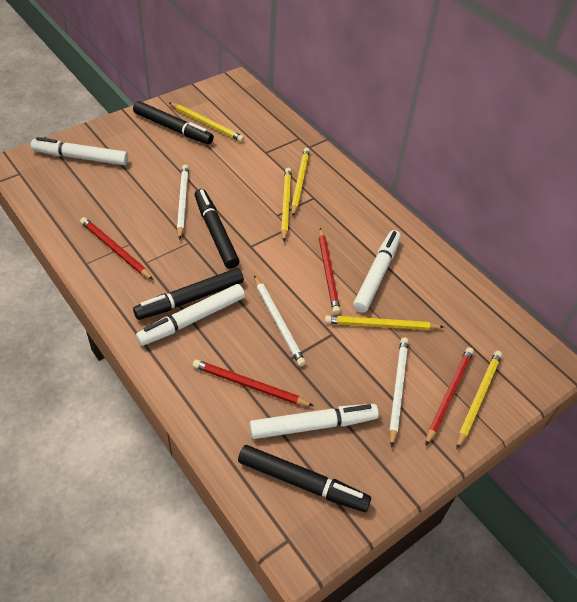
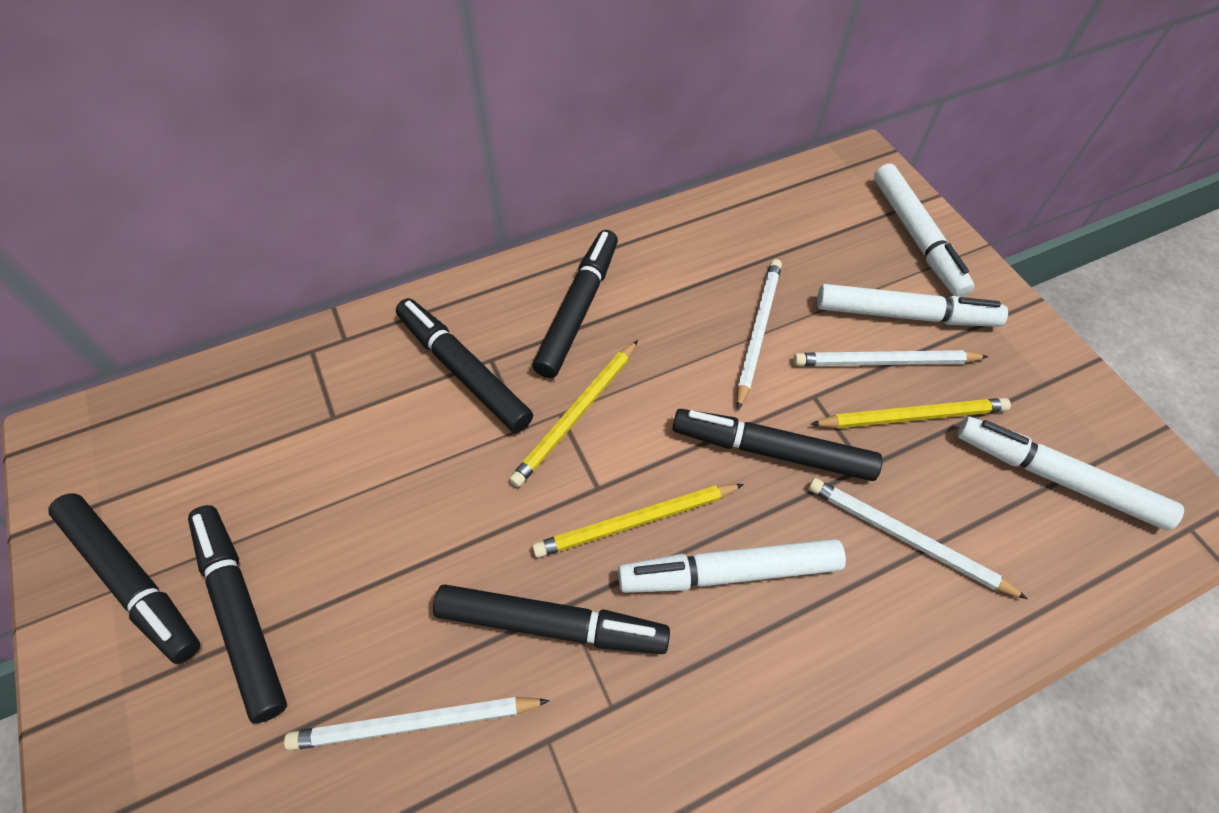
black marker: [133,101,214,144] [133,268,244,320] [195,189,239,269] [238,445,371,512] = 4 -> [49,493,200,664] [188,505,287,724] [396,298,533,433] [433,584,670,654] [532,230,618,378] [673,409,882,481] = 6
red pencil: [80,217,153,280] [193,360,313,406] [319,228,340,314] [425,347,474,446] = 4 -> none = 0
white pencil: [177,165,189,240] [254,275,306,366] [389,338,409,448] = 3 -> [284,697,550,750] [737,259,782,410] [793,350,989,366] [808,478,1028,599] = 4
yellow pencil: [170,103,244,142] [281,168,292,241] [291,148,310,217] [325,315,444,330] [457,351,502,449] = 5 -> [509,340,638,487] [532,484,744,558] [811,398,1011,429] = 3

